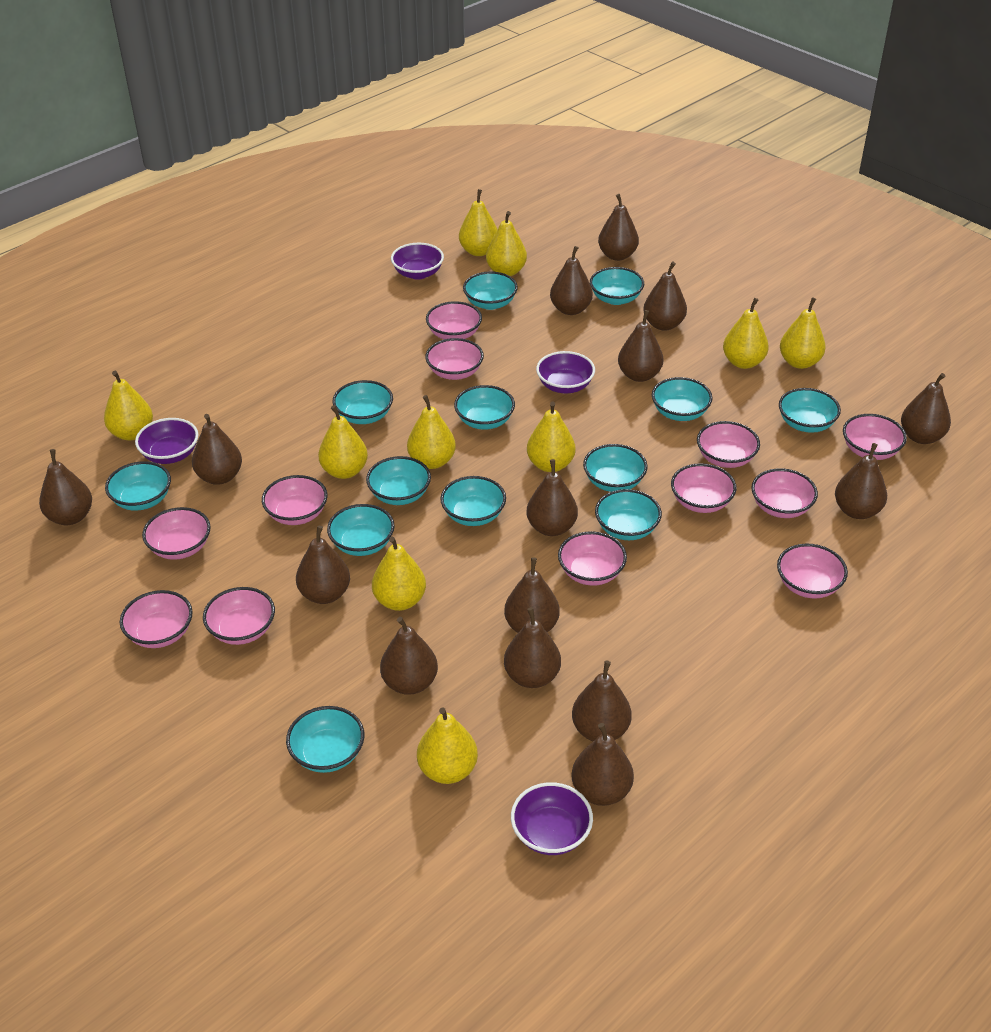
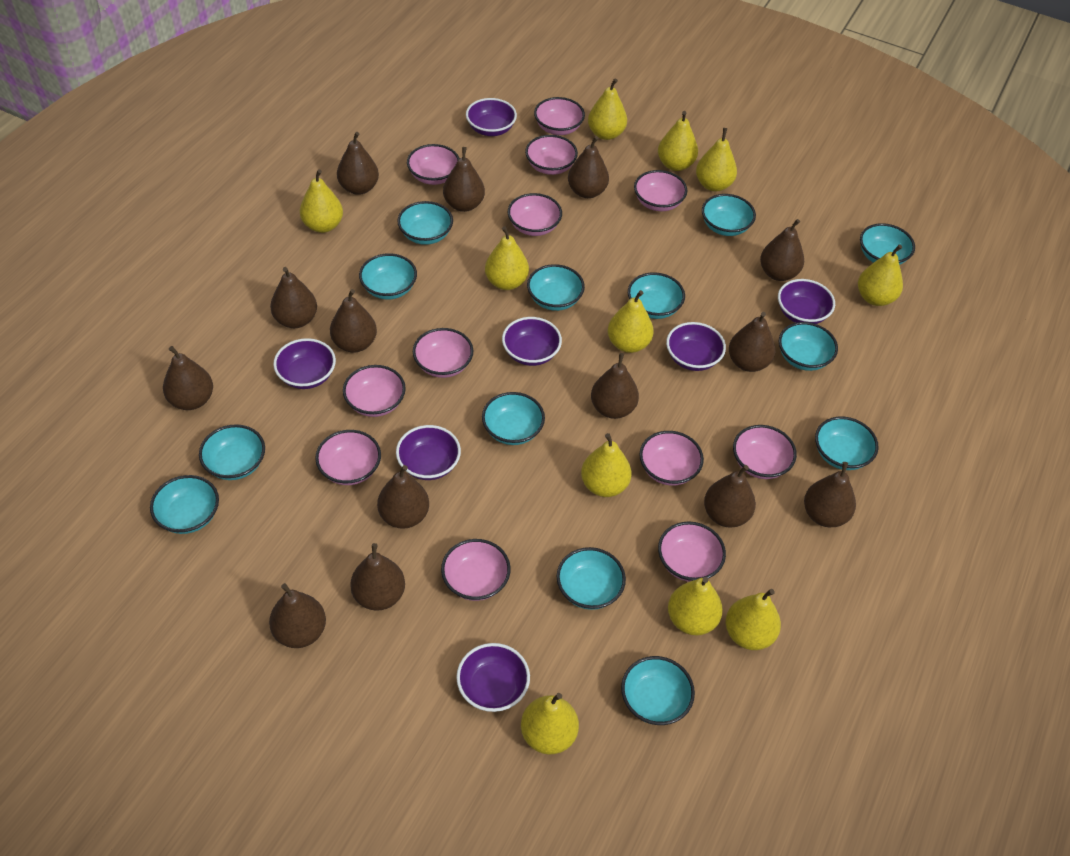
brown pear: [39,449,92,525] [192,414,242,485] [296,526,350,604] [380,617,438,695] [504,557,560,633] [504,607,561,688] [527,459,578,536] [550,246,593,315] [572,661,632,742] [572,723,634,806] [598,194,639,261] [618,310,664,382] [643,262,687,331] [835,443,887,519] [901,373,951,444] = 15 -> [163,346,213,410] [269,583,326,648] [270,267,317,328] [330,289,377,352] [337,132,379,195] [350,543,405,611] [377,465,429,529] [443,147,485,212] [568,136,609,198] [591,353,639,419] [704,465,756,527] [729,312,775,372] [760,219,804,281] [804,462,856,527] = 14
purple bowl: [135,418,198,464] [391,243,444,280] [511,782,593,855] [536,351,595,393] = 4 -> [273,338,336,389] [396,425,461,480] [456,643,530,712] [466,98,517,136] [502,317,562,366] [666,322,726,371] [778,279,835,324] = 7
yellow pear: [104,371,153,440] [318,405,368,479] [372,537,426,611] [407,395,456,469] [417,707,478,784] [459,189,497,256] [486,211,527,276] [527,401,576,472] [723,298,769,369] [780,297,826,369] = 10 -> [300,169,343,233] [485,226,529,290] [521,693,579,754] [581,433,631,497] [588,78,627,140] [608,290,654,353] [658,111,698,171] [668,577,723,636] [696,128,737,191] [726,589,781,650] [858,244,903,306] = 11

